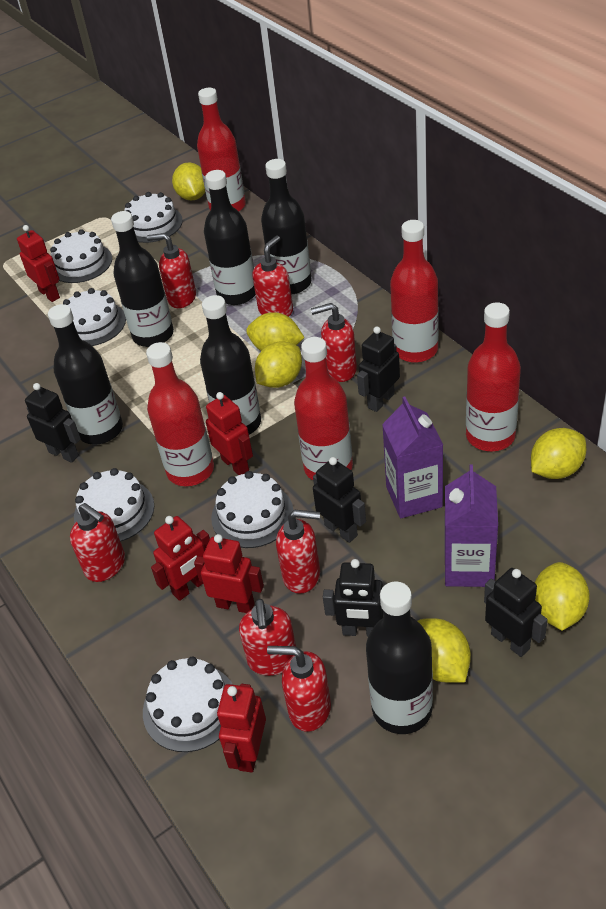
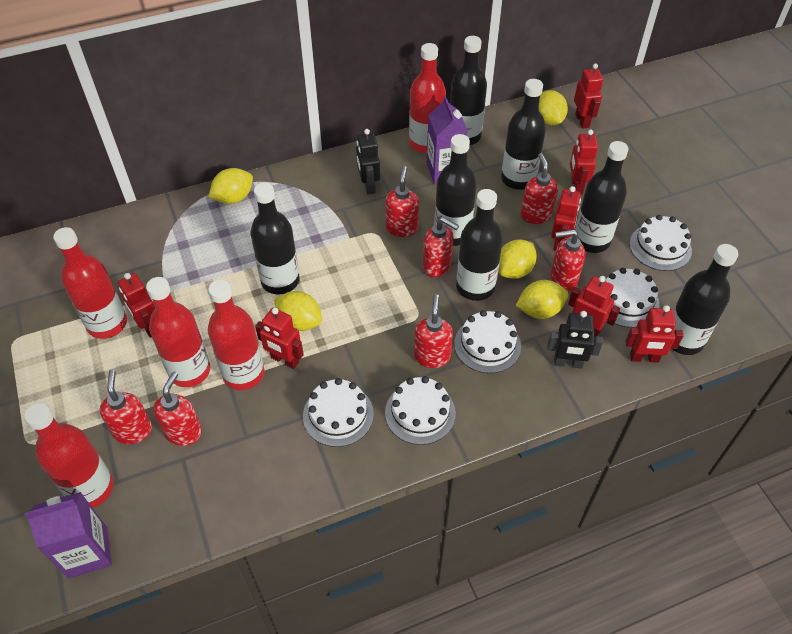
black bottle: [48,304,123,445] [111,211,174,347] [200,295,261,435] [204,170,256,305] [261,159,312,294] [366,581,433,734] = 6 -> [250,183,299,295] [434,134,477,246] [450,36,487,145] [456,189,503,301] [501,79,546,190] [575,141,628,253] [672,244,738,355] = 7
black robot: [25,383,81,463] [313,457,366,543] [323,559,383,637] [357,327,400,412] [484,568,548,657] = 5 -> [356,129,380,194] [547,311,603,369] = 2
red robot: [17,225,60,302] [151,516,210,601] [194,534,264,613] [206,392,253,475] [217,684,266,772] = 5 -> [118,273,155,338] [255,308,304,369] [551,186,581,251] [568,276,620,337] [570,129,598,195] [574,63,603,129] [626,305,683,363] = 7
white cake: [50,229,112,283] [63,288,126,346] [74,468,154,542] [124,192,183,243] [143,657,233,752] [211,471,293,548] = 6 -> [303,378,374,447] [385,376,456,445] [454,310,521,373] [605,268,659,328] [630,215,692,271] = 5
yellow lemon: [172,162,205,201] [246,312,305,351] [255,341,302,388] [418,618,471,683] [531,428,586,479] [535,562,590,631] = 6 -> [208,168,253,204] [274,291,322,331] [498,239,537,279] [516,280,568,319] [539,90,568,125] = 5

